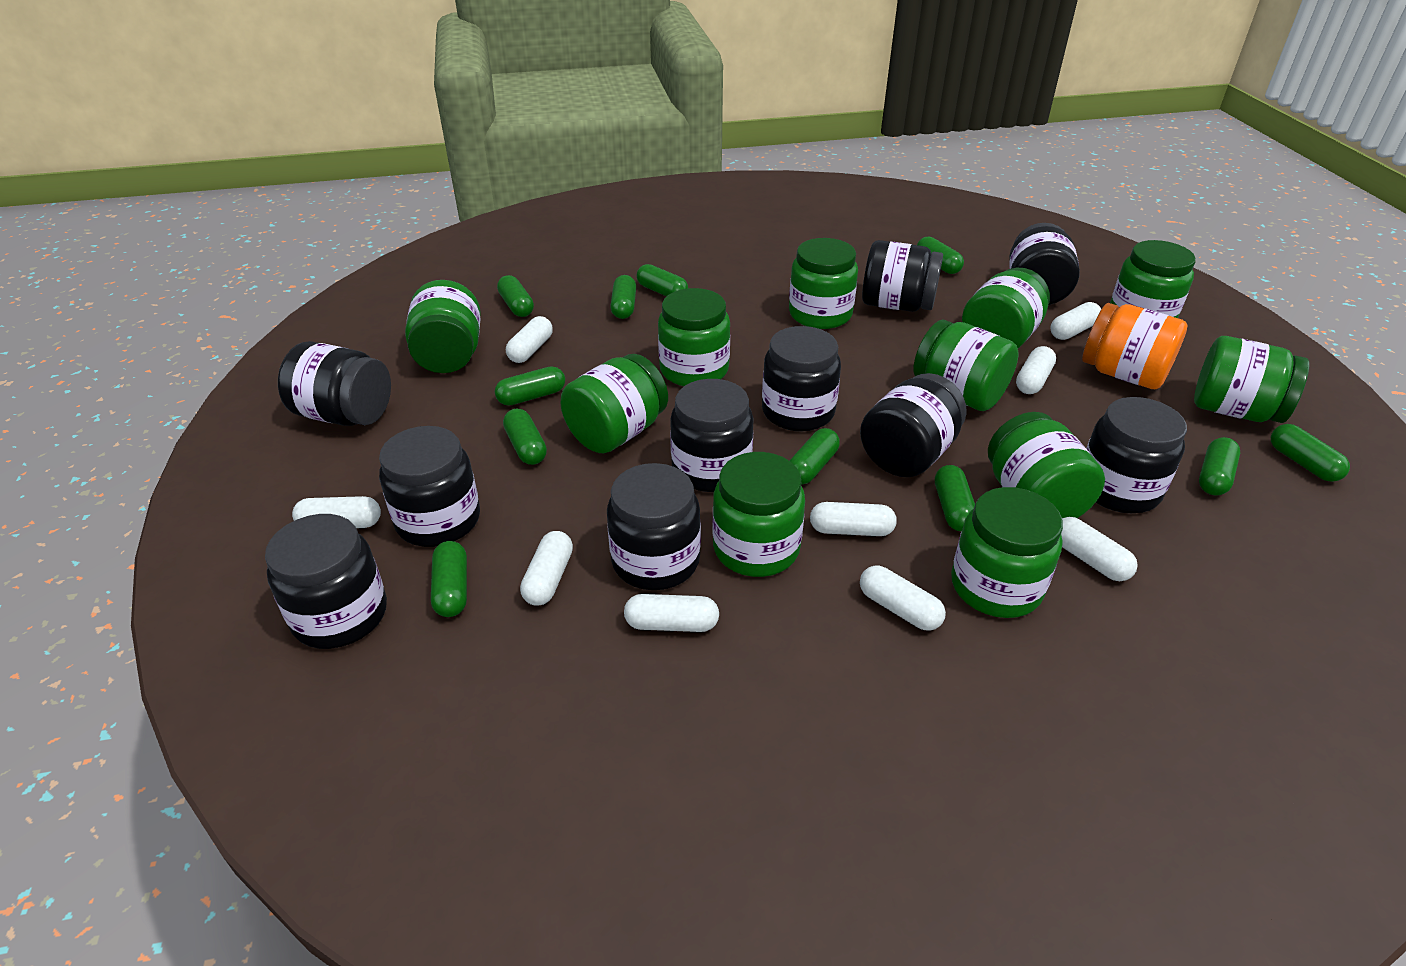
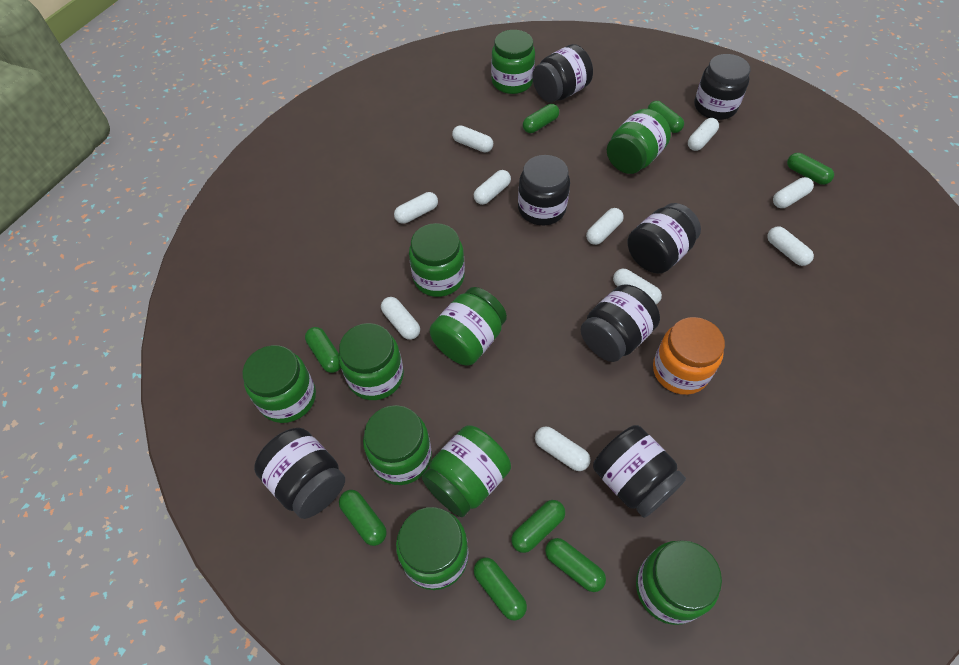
black jar: [265,514,387,649] [278,341,391,426] [379,426,480,547] [607,463,701,590] [670,379,754,492] [762,326,841,431] [860,373,967,477] [862,240,943,312] [1009,223,1080,305] [1086,397,1187,513] = 10 -> [254,428,345,519] [518,155,570,225] [532,44,593,102] [581,284,660,362] [593,425,686,518] [628,203,701,274] [694,54,751,120] = 7
green capsule: [431,541,467,617] [495,366,565,406] [497,275,534,317] [503,409,547,465] [610,275,636,319] [637,264,688,297] [790,428,840,484] [917,236,964,274] [935,465,975,531] [1199,437,1240,495] [1271,424,1350,482] = 11 -> [305,327,341,373] [339,490,387,546] [474,557,527,620] [511,500,565,553] [523,104,559,133] [545,538,606,592] [648,101,684,133] [787,153,834,185] = 8
green jar: [405,280,481,373] [560,354,668,453] [658,288,730,386] [713,452,805,577] [789,238,858,329] [913,320,1018,411] [951,487,1063,618] [962,268,1050,348] [988,412,1105,518] [1110,240,1196,318] [1194,336,1309,423] = 11 -> [242,345,316,423] [339,323,404,400] [363,405,432,485] [396,507,469,590] [409,223,465,297] [422,425,511,517] [430,287,507,365] [491,30,535,94] [607,109,671,174] [636,540,722,625] = 10
white capsule: [292,496,381,528] [506,316,553,363] [520,531,573,606] [624,594,719,632] [810,502,897,536] [860,565,946,631] [1016,346,1056,394] [1050,302,1101,340] [1061,517,1138,581] = 9 -> [381,297,420,340] [394,192,438,224] [452,125,493,152] [474,170,511,205] [535,426,590,471] [586,208,624,245] [613,269,662,304] [688,118,719,151] [767,226,814,266] [773,177,814,208] = 10

